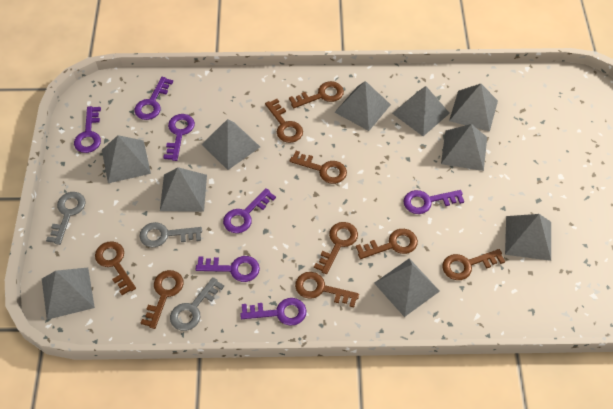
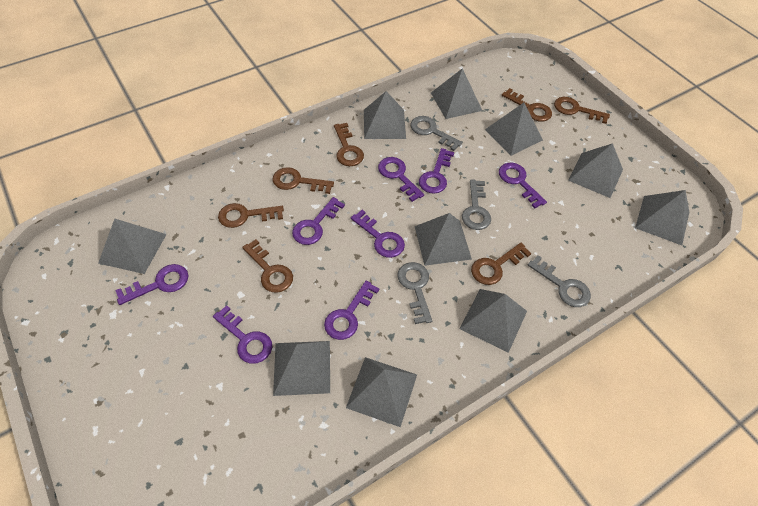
brown key: [95,241,136,295] [141,270,184,329] [265,99,303,143] [289,81,344,108] [290,151,347,184] [295,272,359,308] [314,222,358,274] [356,229,418,259] [442,249,505,280] = 9 -> [218,203,284,228] [242,239,293,293] [272,167,334,194] [334,123,364,166] [471,243,531,285] [502,88,552,121] [554,97,610,124] = 7
grey key: [46,192,86,245] [139,222,202,247] [170,277,224,331] = 3 -> [397,262,432,324] [410,116,462,151] [462,180,491,230] [528,255,591,307] = 4
purple key: [74,106,101,153] [134,77,173,120] [163,114,195,161] [196,256,260,282] [223,188,276,233] [240,298,307,326] [404,190,464,214] = 7 -> [115,264,189,305] [213,305,272,364] [292,197,345,245] [324,281,379,340] [351,210,405,258] [378,157,424,202] [419,148,454,194] [499,163,547,208] = 8

